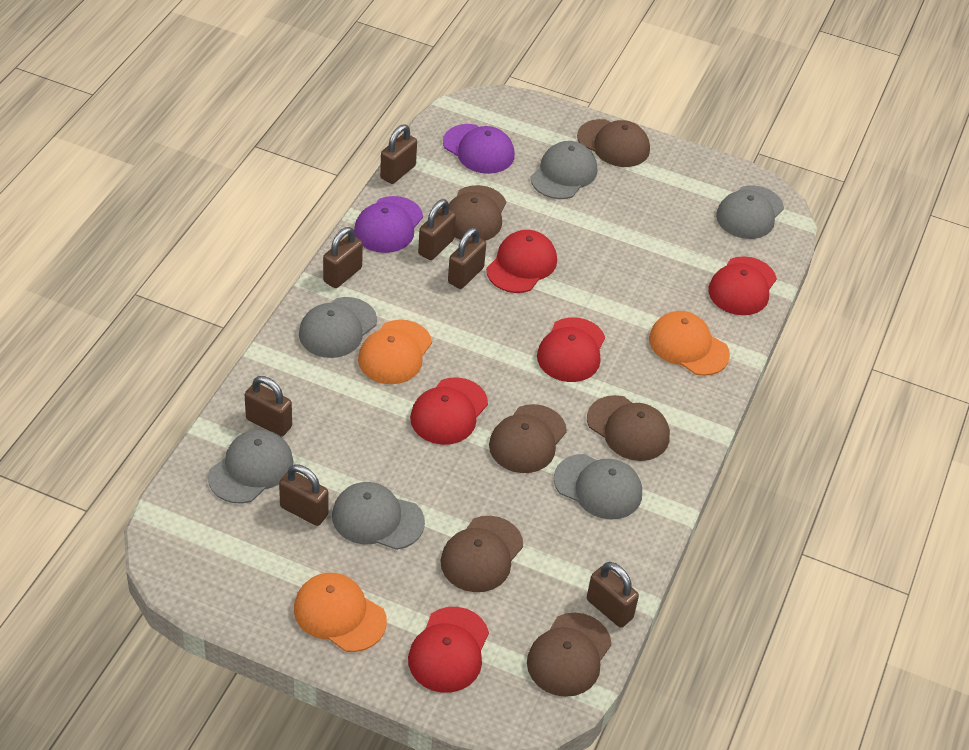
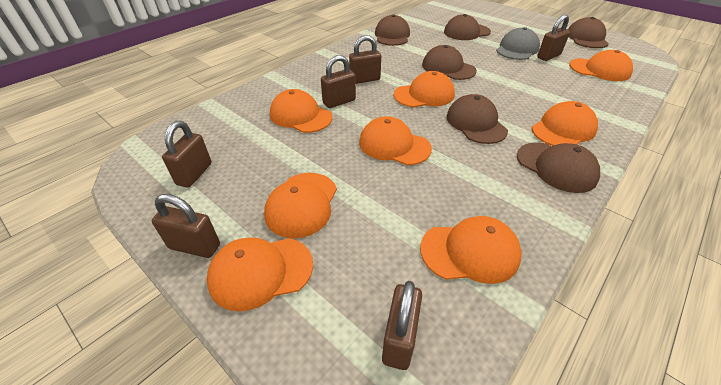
brown padlock: [245,376,292,437] [279,464,328,526] [323,227,363,288] [380,125,417,184] [418,199,456,260] [448,228,486,289] [587,562,639,628] = 7 -> [152,194,220,258] [162,121,212,188] [321,55,356,108] [349,35,381,84] [382,281,422,370] [537,14,570,61] = 6
grey cap: [208,429,293,504] [299,297,377,358] [332,482,425,550] [531,141,597,199] [554,454,642,520] [716,185,784,239] = 6 -> [496,27,540,60] = 1
orange cap: [294,573,387,652] [358,320,432,384] [649,311,730,376] = 3 -> [207,237,313,312] [264,173,337,239] [270,89,332,133] [359,116,432,165] [394,71,455,107] [420,216,522,284] [532,101,598,146] [569,50,633,81] = 8
purple cap: [354,196,423,253] [443,124,515,174] = 2 -> none = 0
red cap: [408,607,489,693] [410,377,488,445] [486,230,557,293] [537,317,605,382] [708,256,777,315] = 5 -> none = 0

